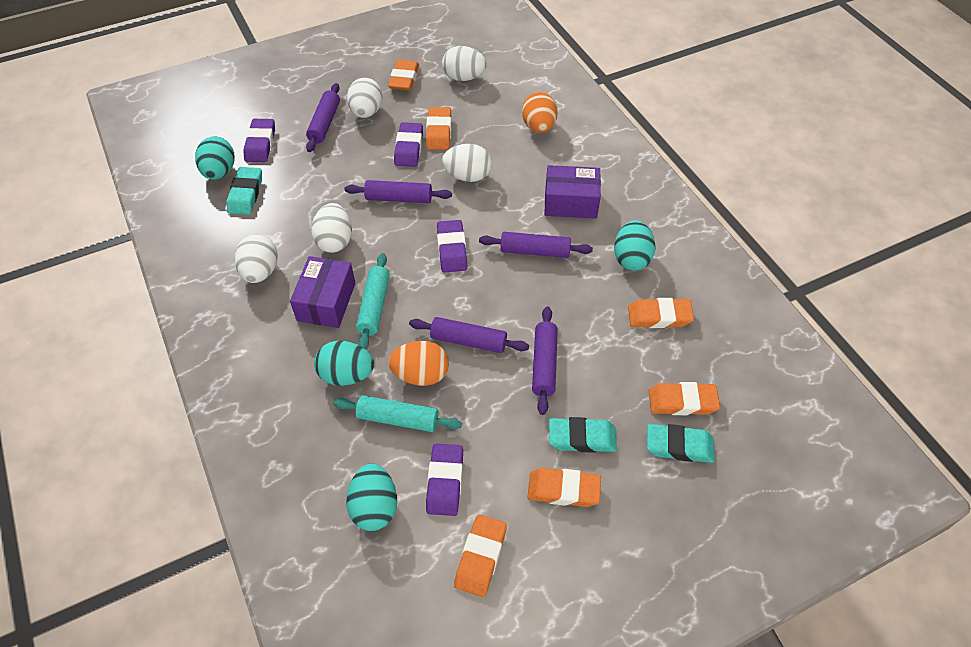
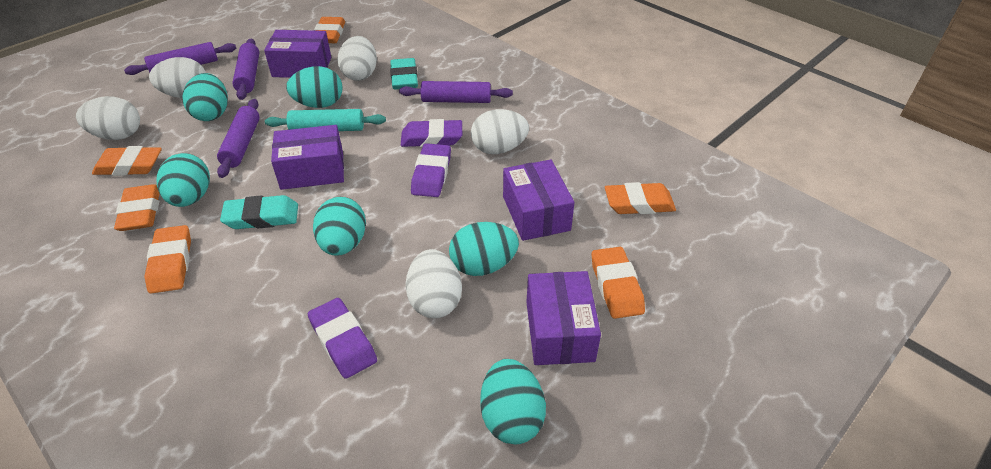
orange egg: [388,341,449,386] [522,92,558,133] = 2 -> none = 0
purple box: [290,256,355,328] [544,165,601,219] = 2 -> [264,30,331,78] [271,125,344,190] [503,160,575,241] [526,271,601,365] = 4
purple eraser: [243,119,275,162] [394,122,423,167] [426,444,463,516] [437,220,467,272] = 4 -> [308,298,377,379] [401,119,462,147] [411,143,451,197] = 3
purple rolling pin: [306,83,340,152] [344,180,452,203] [409,317,529,353] [479,232,593,258] [532,306,558,415] = 5 -> [124,42,236,75] [217,99,260,178] [232,39,259,100] [399,81,513,103] = 4
turquoise egg: [195,136,235,180] [314,341,374,386] [346,463,397,531] [614,220,655,271] = 4 -> [157,153,210,207] [182,73,228,121] [286,66,343,108] [313,197,366,256] [449,222,519,276] [480,359,546,444] = 6
turquoise eraser: [226,167,262,215] [549,417,617,453] [647,424,714,463] = 3 -> [220,195,298,229] [390,58,418,90] = 2
turquoise rolling pin: [333,395,462,432] [356,253,390,350] = 2 -> [265,109,386,131] = 1

